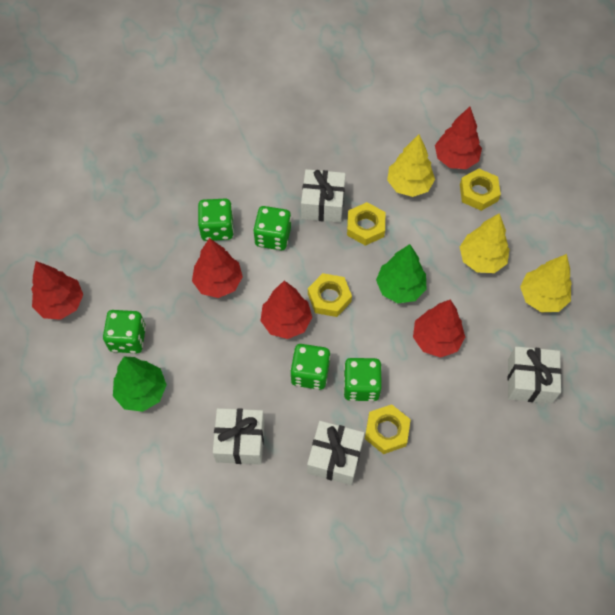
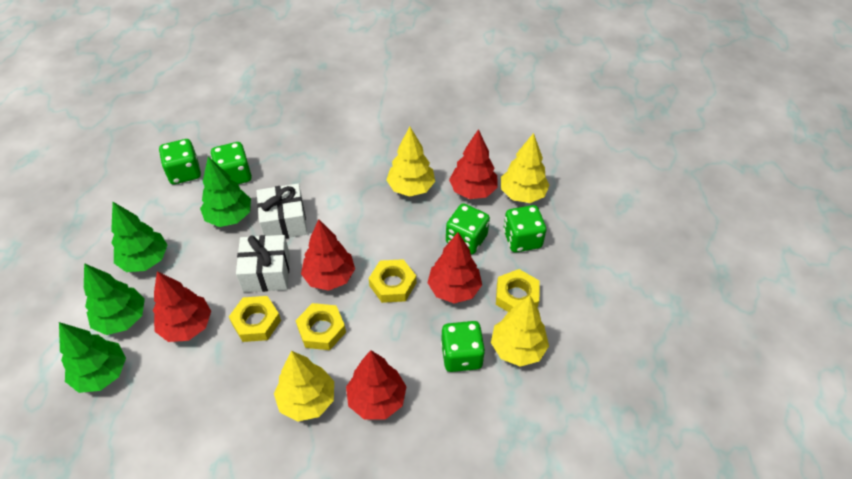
green tree: [113,356,166,412] [376,244,426,303] = 2 -> [59,322,126,393] [84,263,145,335] [111,202,168,272] [200,156,251,227] = 4
white gift: [213,408,265,465] [301,169,346,223] [307,421,365,485] [508,346,561,404] = 4 -> [236,235,290,292] [257,184,307,238] = 2
yellow tree: [387,134,435,197] [460,213,510,273] [520,254,572,312] = 3 -> [274,351,334,422] [386,127,435,197] [491,295,549,367] [501,133,550,203] = 4

